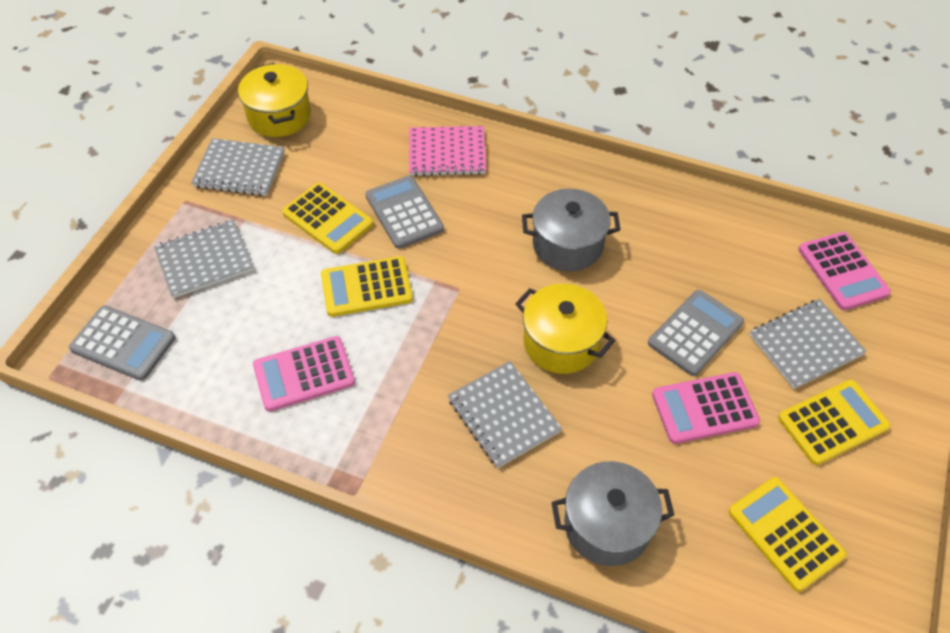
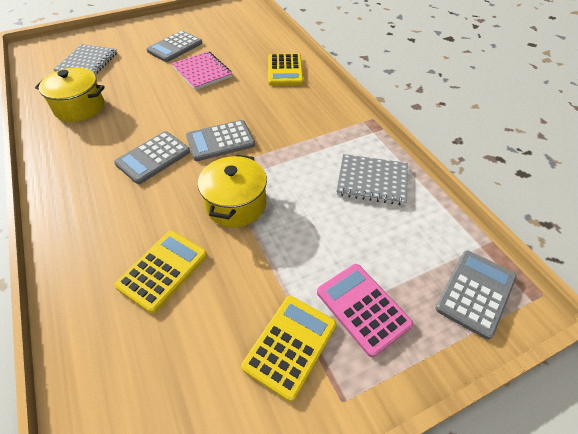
grey calculator: [69,306,175,381] [365,176,444,249] [648,290,744,376] = 3 -> [114,131,190,184] [147,31,202,62] [186,120,255,161] [435,250,517,340] = 4
grey notebook: [154,220,254,298] [191,138,285,196] [448,361,562,468] [750,299,867,389] = 4 -> [53,44,117,75] [336,154,408,205] = 2
grey pot: [522,189,620,271] [551,461,674,566] = 2 -> none = 0
pink calculator: [253,336,355,412] [652,372,760,444] [799,232,891,310] = 3 -> [317,264,413,357] = 1
yellow calculator: [282,183,373,254] [321,256,413,317] [728,477,847,592] [778,380,891,465] = 4 -> [114,231,207,313] [241,296,336,402] [268,54,303,86] = 3

